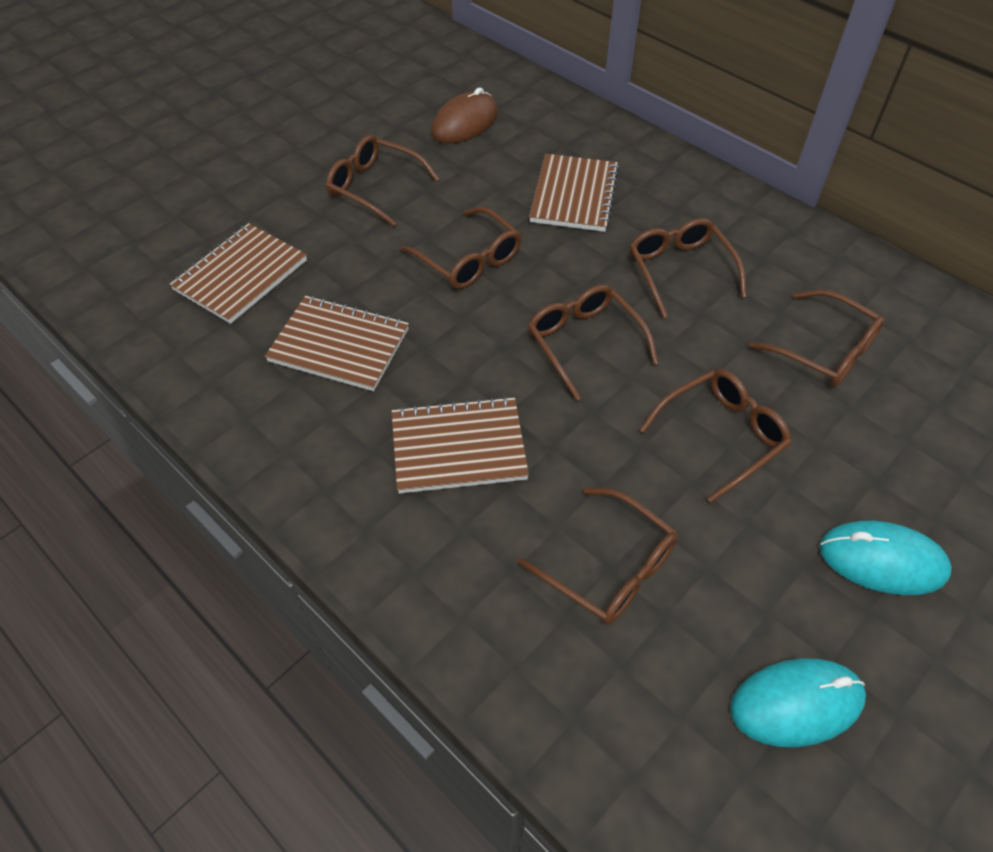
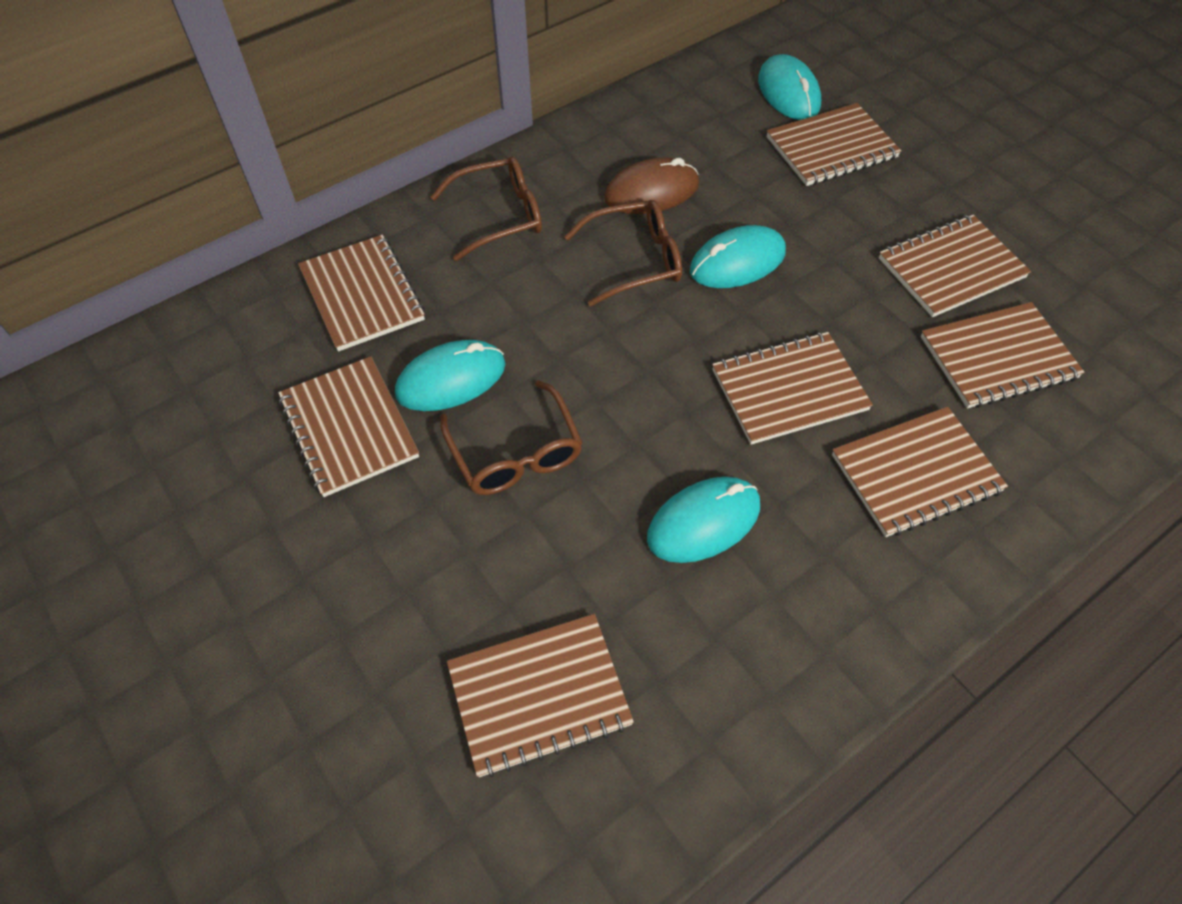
brown glasses: [326,135,440,227] [401,207,522,289] [518,488,678,625] [528,285,659,401] [629,218,747,318] [639,369,792,503] [749,289,885,387] = 7 -> [431,157,542,261] [440,380,583,495] [564,200,682,306] = 3
brown notebook: [170,223,307,324] [265,296,409,391] [391,396,529,494] [529,154,619,232] = 4 -> [278,356,419,497] [298,235,425,351] [447,614,634,778] [712,332,873,445] [767,103,901,186] [832,407,1008,537] [879,215,1031,317] [921,302,1085,408] = 8
turquoise mouse: [730,658,866,747] [819,521,952,595] = 2 -> [395,340,506,411] [647,477,760,563] [690,225,786,288] [758,54,821,120] = 4

